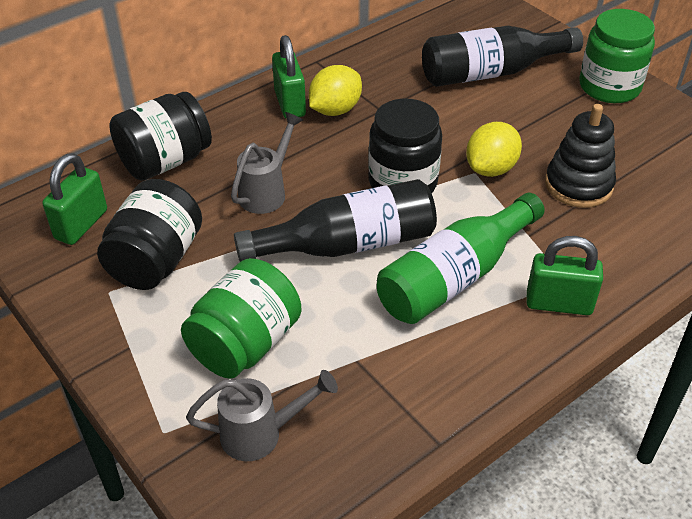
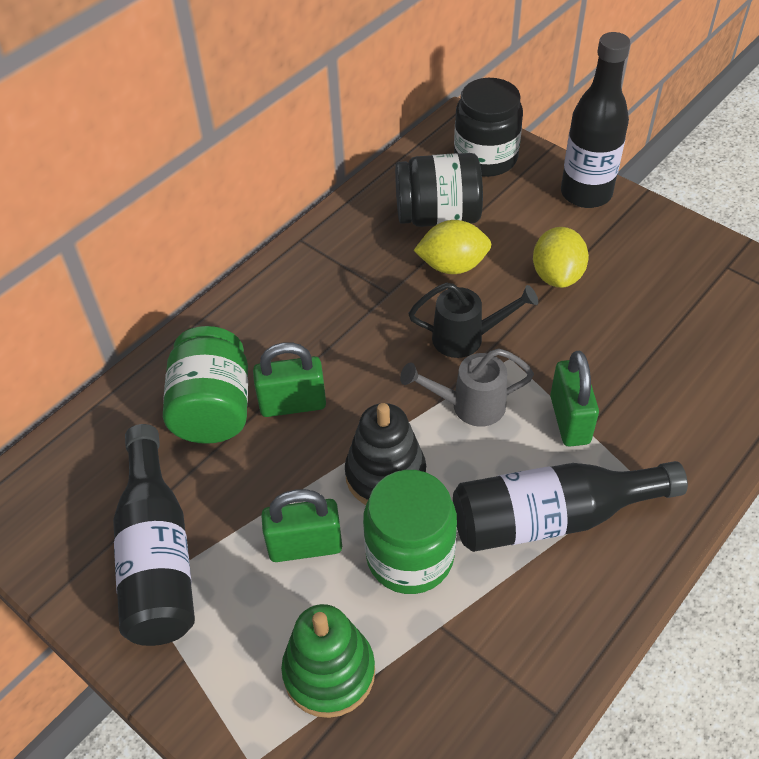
black bottle: [234,179,437,262] [422,26,583,87] = 2 -> [113,424,195,646] [453,461,688,552] [561,32,630,208] = 3
black jar: [97,179,202,290] [109,92,212,181] [368,98,442,193] = 3 -> [395,153,483,227] [454,78,523,177] = 2
black watering can: none = 0 -> [408,282,538,358] = 1
green bottle: [377,193,544,324] = 1 -> none = 0
green stacking toy: none = 0 -> [281,604,375,718] = 1
grey watering can: [186,370,338,461] [231,112,303,214] = 2 -> [400,348,534,427] = 1

